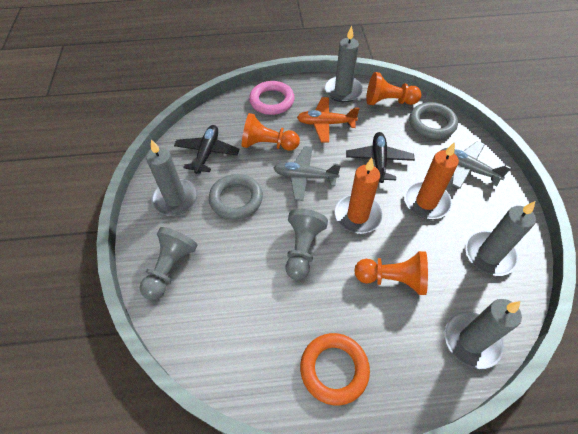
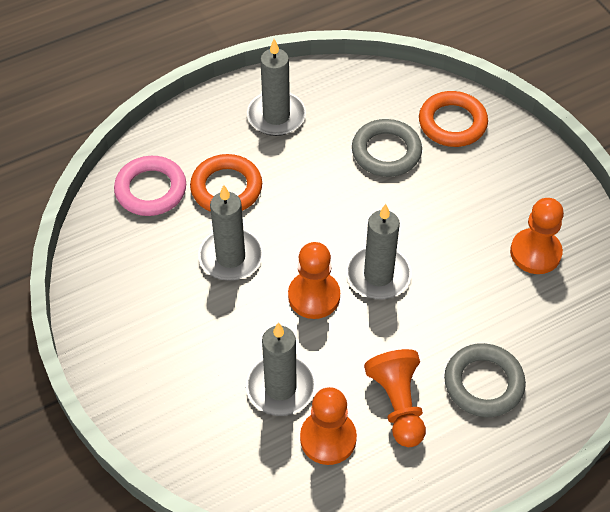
black plane: [174,125,240,174] [346,132,415,183] = 2 -> none = 0
grey pawn: [140,227,198,300] [285,209,328,280] = 2 -> none = 0
grey plane: [274,146,341,201] [440,141,511,189] = 2 -> none = 0
orange candle: [335,158,383,234] [404,142,459,219] = 2 -> none = 0
orange pawn: [242,113,300,151] [354,251,428,295] [366,72,421,105] = 3 -> [288,242,340,319] [300,387,357,465] [364,349,426,447] [510,198,564,274] = 4
orange plane: [297,97,360,143] = 1 -> none = 0
orange ring: [300,333,370,405] = 1 -> [190,154,262,212] [419,91,488,147] = 2

